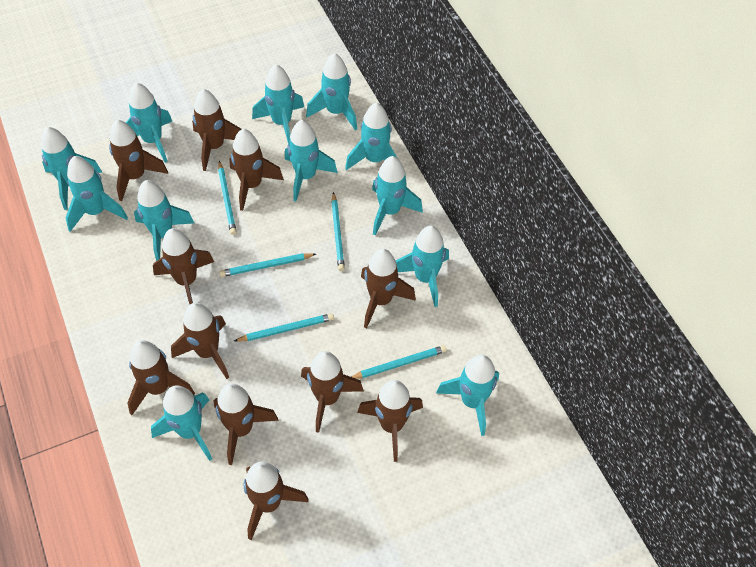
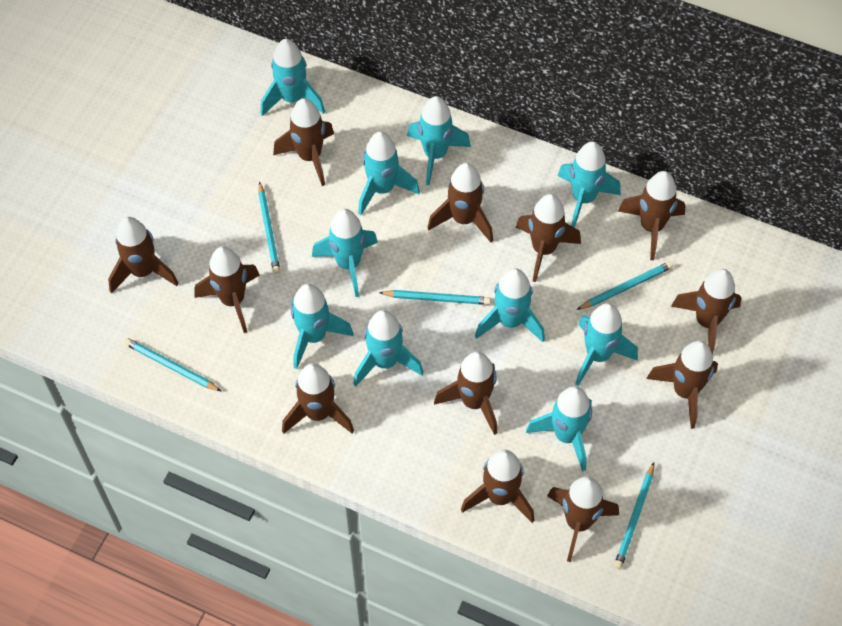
brown rocket: [109,120,168,201] [128,340,195,415] [153,228,214,304] [171,303,229,379] [192,89,241,171] [213,383,279,465] [229,129,284,211] [244,462,309,540] [301,351,364,433] [357,380,423,462] [361,249,416,328] = 11 -> [108,217,179,293] [195,246,259,333] [273,98,334,186] [282,363,354,434] [427,163,493,243] [434,351,497,435] [461,450,535,523] [516,194,581,282] [547,476,619,562] [618,171,686,260] [647,341,718,429] [671,269,742,355] = 12
turquoise rocket: [41,127,103,210] [66,156,128,232] [126,83,172,163] [134,180,194,261] [151,385,212,461] [252,64,304,144] [285,120,338,201] [306,53,357,130] [345,102,397,170] [372,156,423,235] [396,226,449,307] [436,354,499,436] = 12 -> [261,39,325,116] [291,284,353,369] [312,209,378,297] [354,310,423,387] [358,132,420,215] [407,96,471,185] [475,268,545,342] [526,386,592,472] [558,141,621,228] [575,303,638,386] = 10

